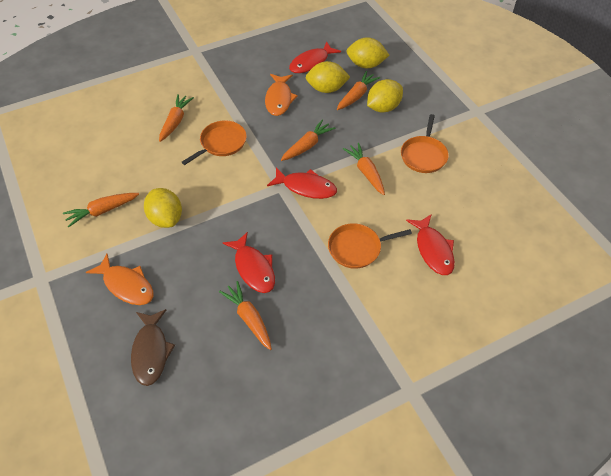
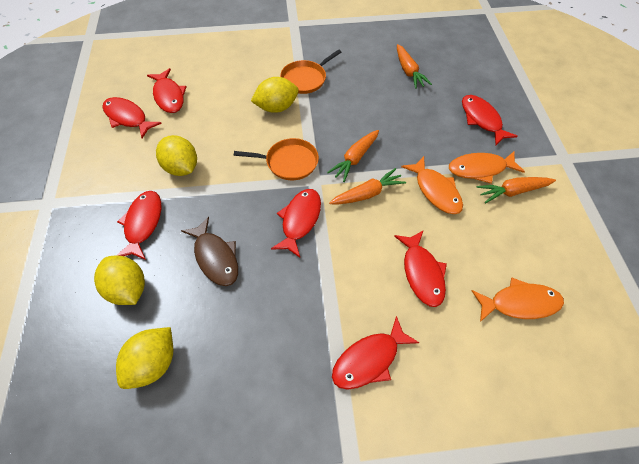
orange carrot: [63,193,139,227] [159,94,194,142] [219,281,272,350] [281,119,335,161] [337,71,380,110] [343,143,385,195] = 6 -> [327,130,379,182] [329,168,406,205] [397,44,432,89] [477,177,556,203] = 4
orange fish: [86,254,153,305] [265,74,298,116] = 2 -> [401,156,463,214] [449,151,525,184] [472,278,564,322] = 3
orange pan: [182,120,247,165] [328,223,412,269] [401,114,449,173] = 3 -> [234,138,319,180] [280,49,341,94] = 2
red fish: [223,232,275,293] [267,167,337,199] [289,41,341,73] [406,214,455,275] = 4 -> [102,97,162,138] [117,191,161,260] [147,68,187,113] [271,189,321,258] [332,316,420,390] [394,230,447,307] [462,95,518,145] = 7

